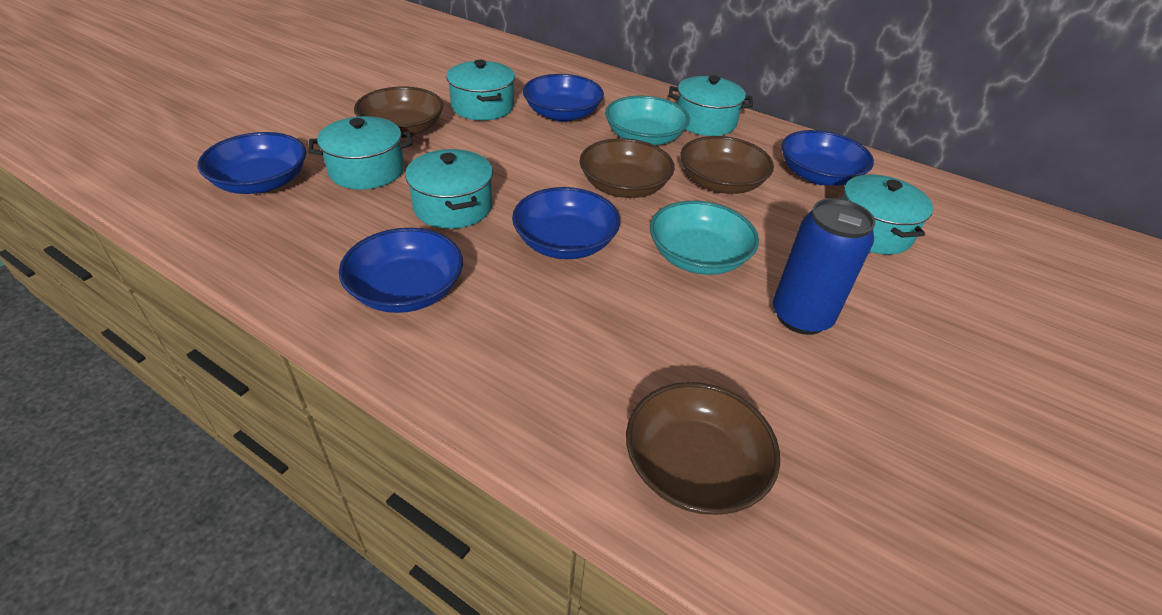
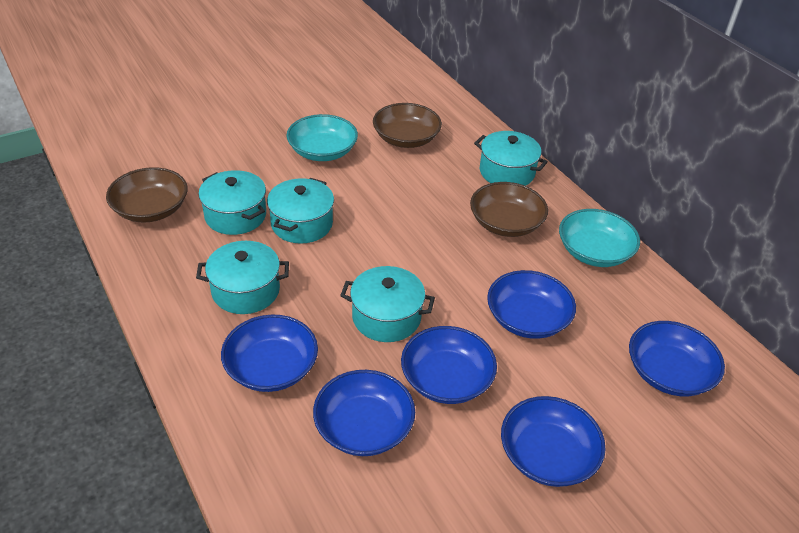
blue bowl: [198,132,306,194] [339,228,463,313] [512,187,620,259] [523,74,604,122] [781,130,874,186] = 5 -> [221,315,318,392] [313,370,415,456] [401,326,497,404] [487,270,576,339] [501,396,606,487] [629,321,725,396] = 6
blue can: [773,198,875,335] = 1 -> none = 0
brown bowl: [354,86,443,138] [579,138,675,198] [626,382,780,515] [680,136,774,194] = 4 -> [106,167,188,222] [373,103,442,148] [470,182,548,237] = 3

